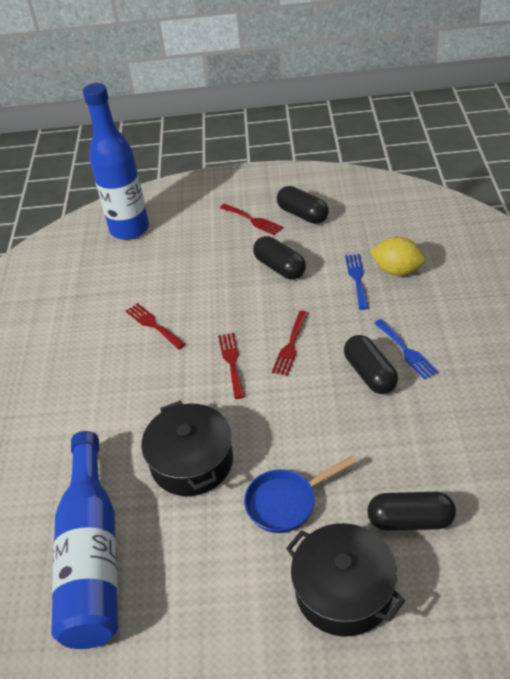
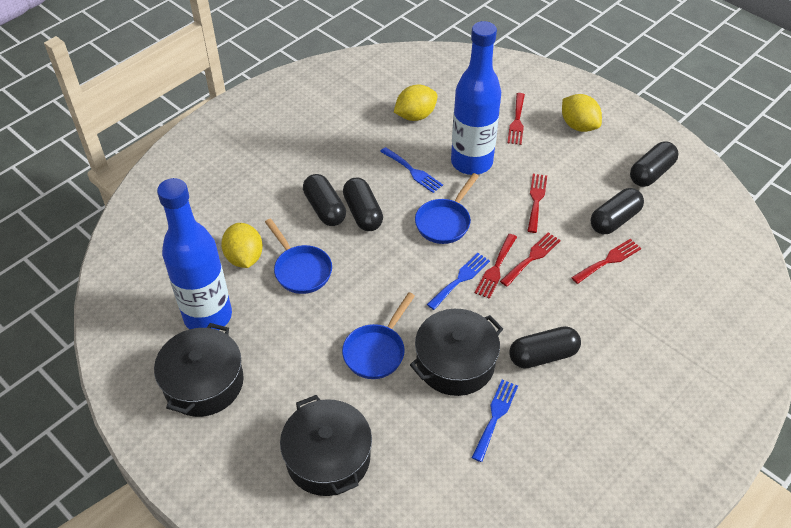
black capsule: [253,236,306,280] [277,186,329,224] [344,335,398,394] [367,492,456,531] = 4 -> [303,174,346,226] [343,177,383,231] [509,326,581,369] [591,188,644,234] [630,141,679,187] = 5
black pot: [142,401,233,496] [286,523,405,637] = 2 -> [154,323,244,417] [280,395,372,496] [410,309,503,396] = 3
blue fork: [345,254,369,310] [374,319,438,380] = 2 -> [380,147,443,193] [427,253,490,310] [472,380,518,462] = 3
blue pan: [244,456,356,533] = 1 -> [265,218,332,294] [342,292,415,379] [415,173,479,244] = 3
red fork: [126,303,185,349] [218,333,245,399] [220,204,283,235] [272,311,308,376] = 4 -> [475,234,517,299] [500,232,561,287] [507,93,525,145] [527,174,547,233] [571,239,641,284] = 5
yellow lemon: [370,237,426,276] = 1 -> [221,223,263,268] [394,85,438,121] [562,94,602,132] = 3

